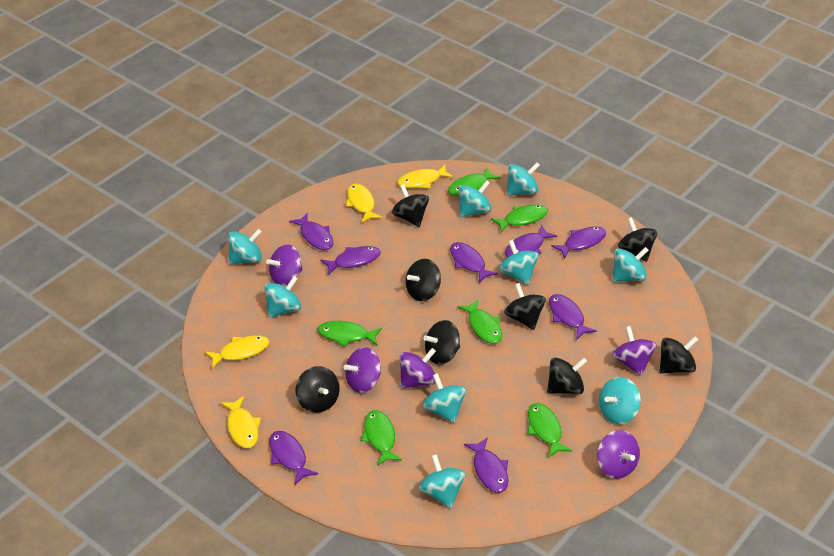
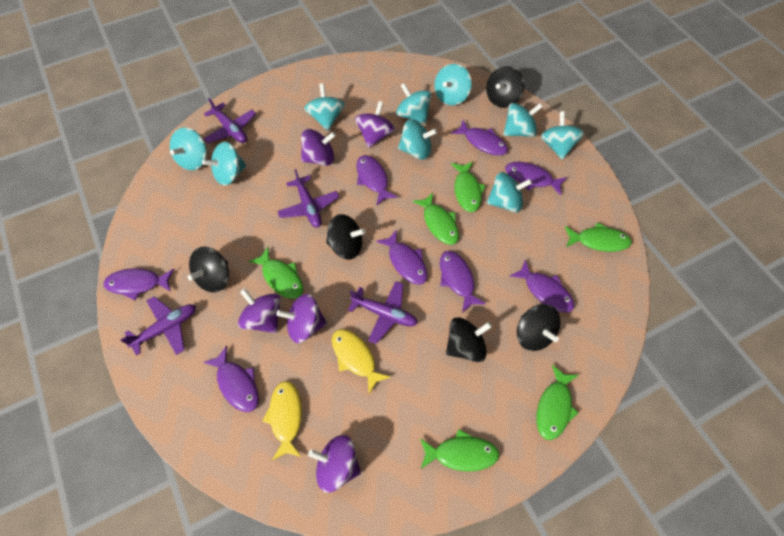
black spinning top: [295,366,340,413] [392,184,429,227] [405,259,441,301] [423,320,460,365] [504,283,546,330] [547,358,587,394] [618,217,658,262] [659,336,698,374] = 8 -> [188,247,229,292] [326,214,366,260] [446,317,492,362] [486,66,525,108] [517,304,561,351] = 5
purple plane: none = 0 -> [120,296,196,356] [203,98,256,143] [277,169,339,228] [348,281,418,344] = 4
yellow fish: [205,335,269,369] [220,396,261,448] [346,184,382,223] [397,165,454,189] = 4 -> [262,381,302,460] [332,329,390,394] = 2

